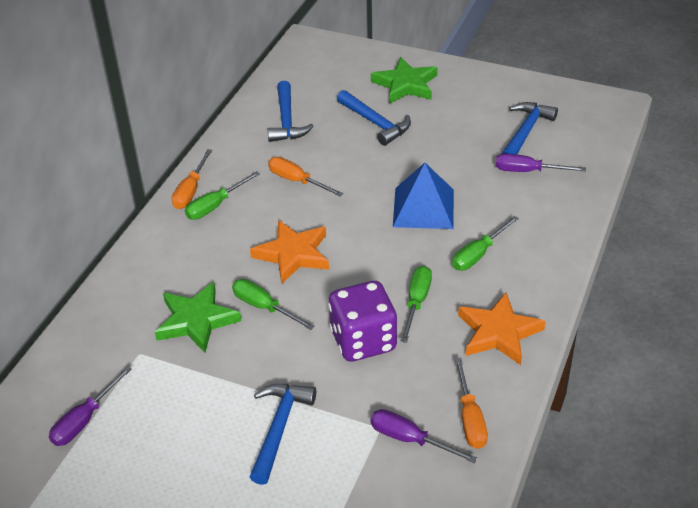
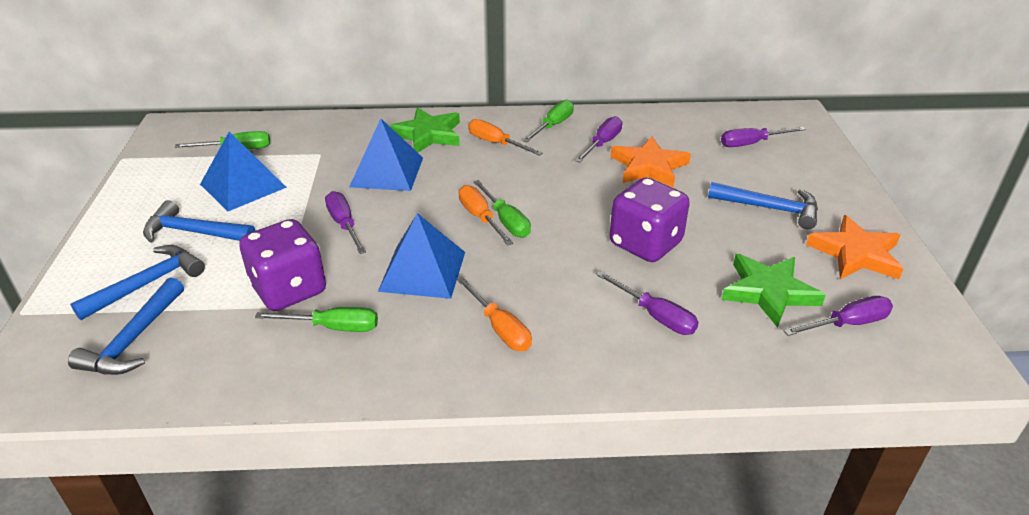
blue pyramid: [393,163,454,229] = 1 -> [200,132,287,211] [349,119,423,191] [378,213,465,299] = 3
purple dice: [328,281,398,362] = 1 -> [239,219,326,311] [610,177,690,262] = 2
purple screwdriver: [49,366,131,446] [371,409,477,463] [496,154,586,172] = 3 -> [325,191,366,254] [575,116,622,163] [596,271,699,335] [721,127,806,147] [784,296,893,336] = 5

